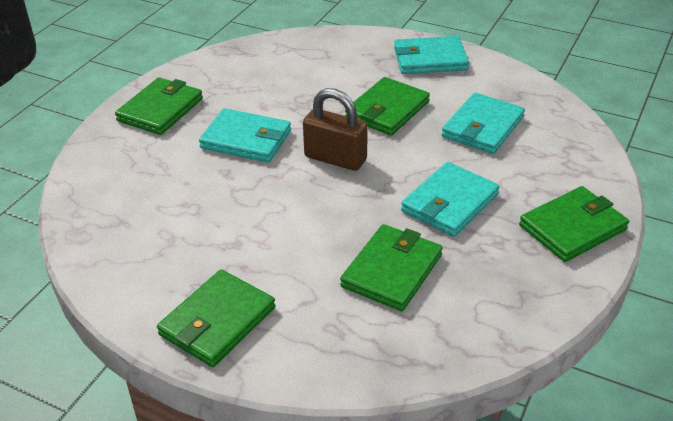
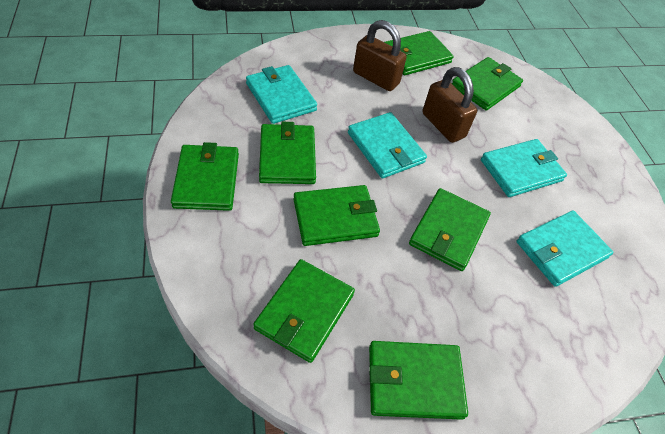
brown padlock: [303,88,368,171] = 1 -> [353,20,407,91] [422,67,477,143] = 2
green wallet: [115,77,203,135] [157,269,275,367] [340,224,443,311] [345,77,430,136] [519,186,629,262] = 5 -> [171,142,239,211] [253,259,355,363] [259,122,316,184] [293,185,380,246] [369,341,468,420] [384,31,454,75] [409,188,491,271] [452,57,523,111] = 8

